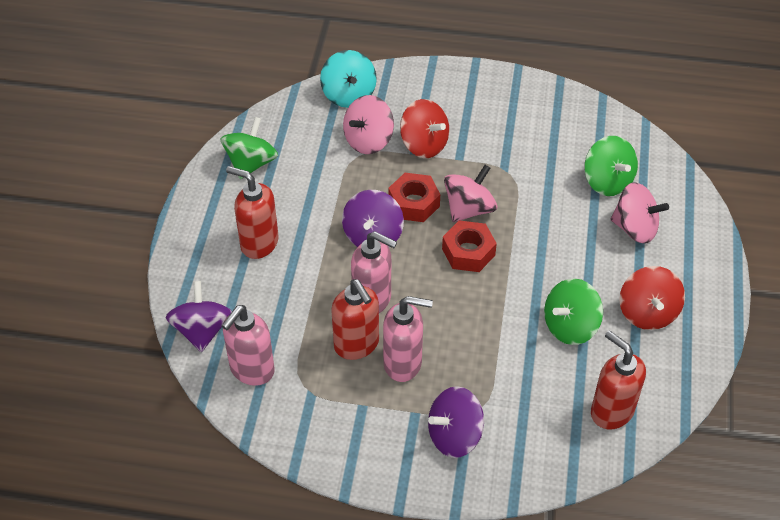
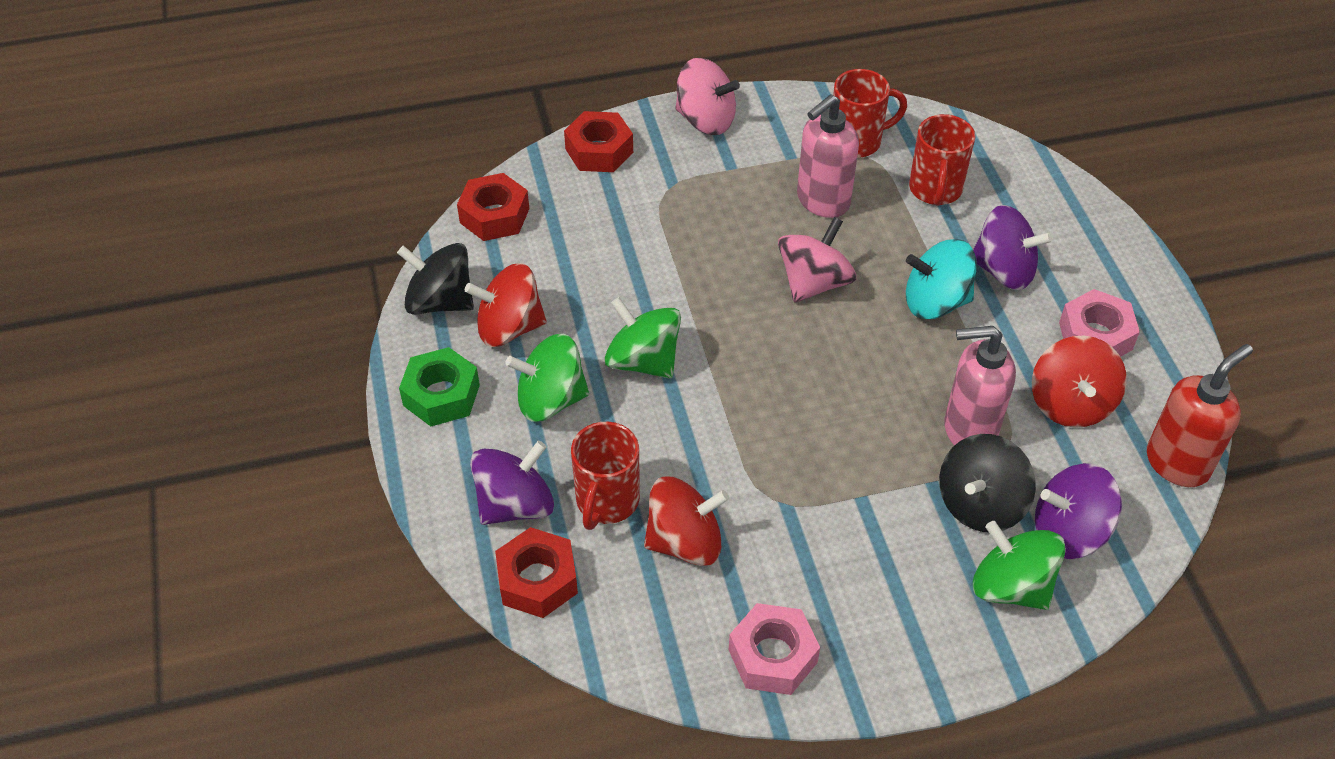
black spinning top: none = 0 -> [397,243,474,315] [939,434,1036,532] = 2
green nut: none = 0 -> [399,347,480,426] = 1
pink nut: none = 0 -> [729,603,820,695] [1059,289,1140,357] = 2
pink soap dispenser: [222,305,275,386] [351,231,397,313] [383,296,433,382] = 3 -> [797,94,859,218] [944,326,1016,446] = 2
pink spinning top: [343,95,394,154] [444,165,497,222] [611,182,669,244] = 3 -> [675,58,740,135] [778,217,856,303] = 2
red mug: none = 0 -> [571,422,640,530] [833,69,907,158] [909,114,975,206] = 3
red nut: [389,173,440,222] [442,220,497,272] = 2 -> [457,173,529,241] [495,527,578,618] [564,111,633,172] = 3
red soap dispenser: [226,166,279,259] [331,279,379,360] [591,330,646,429] = 3 -> [1147,344,1253,487] = 1
red spinning top: [400,99,449,158] [619,266,685,330] = 2 -> [465,263,547,347] [644,477,729,566] [1032,336,1127,428] = 3

